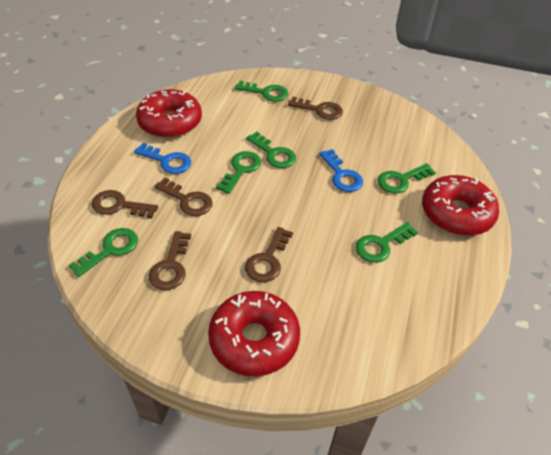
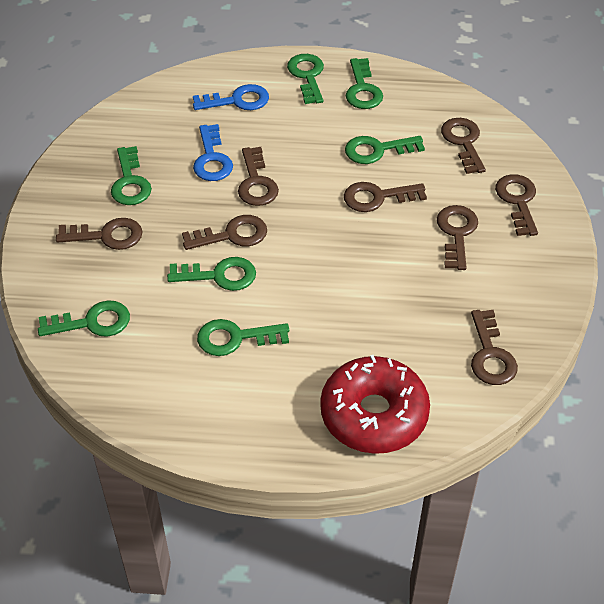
brown key: [91,190,158,219] [149,231,191,290] [154,178,213,216] [245,227,293,282] [288,97,343,120] = 5 -> [56,218,142,250] [182,215,267,250] [238,147,279,206] [344,182,427,212] [437,205,478,270] [441,118,486,174] [471,310,518,385] [495,174,538,236] = 8
green key: [69,228,138,277] [216,151,261,194] [235,81,288,102] [246,132,296,168] [356,222,418,263] [378,163,436,194] = 6 -> [38,300,130,337] [111,146,152,205] [167,257,256,291] [197,319,289,356] [287,54,324,104] [345,136,425,164] [346,58,383,109] = 7
red donut: [136,89,202,138] [208,291,300,377] [422,175,499,236] = 3 -> [320,355,430,454] = 1

